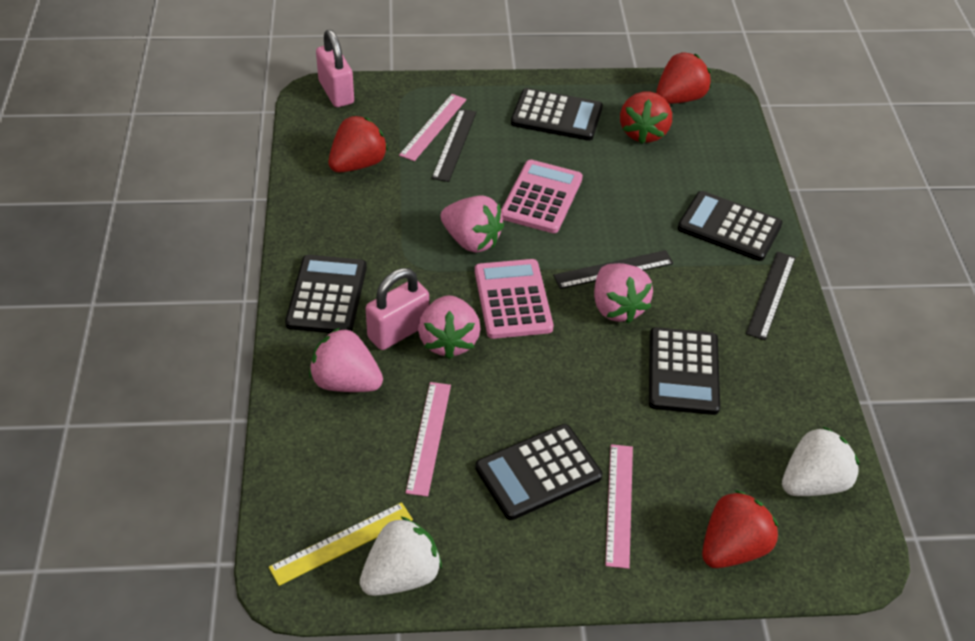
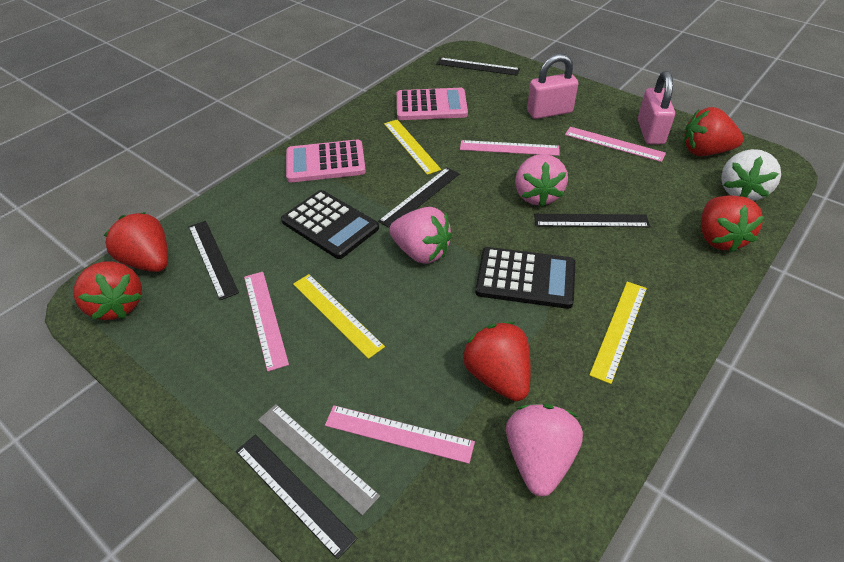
black calculator: [285,255,367,333] [475,424,602,520] [511,88,603,141] [649,327,720,415] [678,191,782,261] = 5 -> [281,190,379,259] [475,247,575,309] = 2
black ruler: [432,109,476,182] [553,250,674,289] [746,251,796,340] = 3 -> [189,221,239,300] [236,435,357,559] [378,168,459,228] [436,58,520,76] [534,214,650,227] = 5
grey ruler: none = 0 -> [258,404,380,516] = 1
pink ruler: [399,94,467,161] [406,382,451,497] [605,444,633,569] = 3 -> [244,272,289,372] [325,405,475,464] [460,140,560,156] [565,127,666,162] = 4
pink strawberry: [309,328,383,392] [418,295,480,359] [441,195,504,253] [594,263,653,324] = 4 -> [389,207,452,264] [506,404,583,496] [515,154,568,207] = 3
red strawberry: [328,116,388,172] [620,92,672,144] [656,52,711,104] [702,490,778,568] = 4 -> [74,261,142,320] [104,212,168,272] [463,322,531,401] [684,107,744,156] [701,195,765,252] = 5
white strawberry: [360,516,442,596] [782,426,859,496] = 2 -> [721,149,781,201] = 1
yellow ruler: [269,502,413,586] = 1 -> [293,274,385,359] [384,120,441,175] [589,282,647,384] = 3

